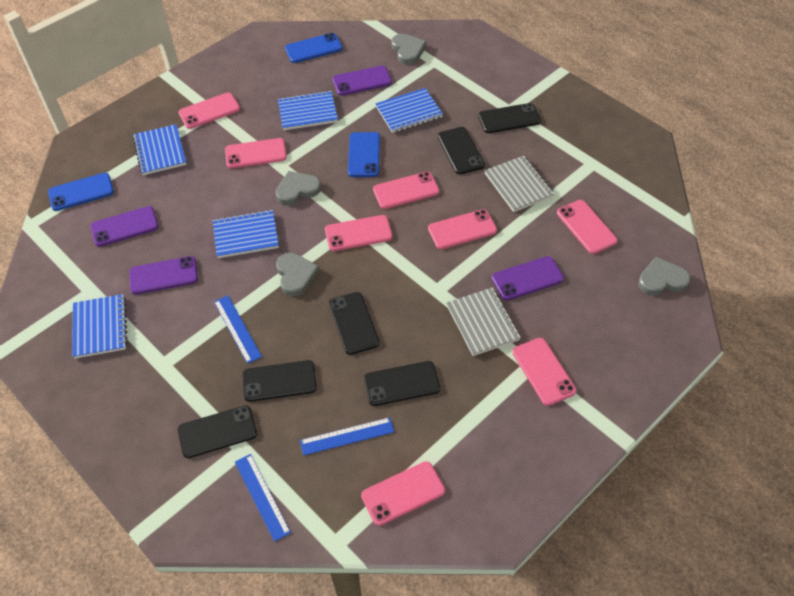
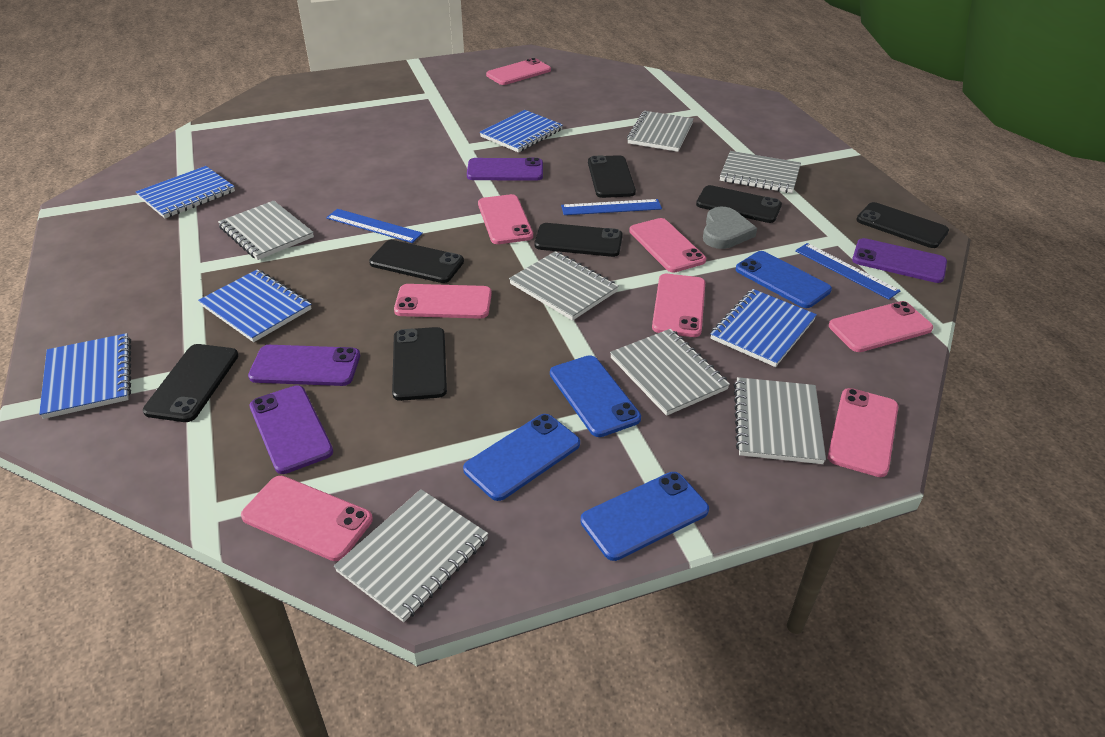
black phone: [178,405,257,458] [242,360,317,402] [329,292,380,355] [364,361,440,406] [438,127,485,174] [478,103,541,133] = 6 -> [143,344,238,422] [369,240,464,283] [392,327,447,401] [535,223,623,257] [588,155,636,198] [696,185,782,223] [856,202,949,248] = 7
blue phone: [48,173,114,211] [285,33,343,63] [348,132,380,177] = 3 -> [463,414,580,501] [550,355,641,437] [581,472,709,561] [736,251,832,308] = 4
grey heart: [276,171,321,205] [276,253,319,296] [391,34,426,65] [638,257,690,296] = 4 -> [703,207,757,249] = 1
grey notebook: [446,287,521,356] [484,156,554,212] = 2 -> [218,201,314,260] [334,489,489,622] [509,251,619,321] [610,329,730,416] [627,111,694,152] [720,151,801,193] [734,377,826,464] = 7

